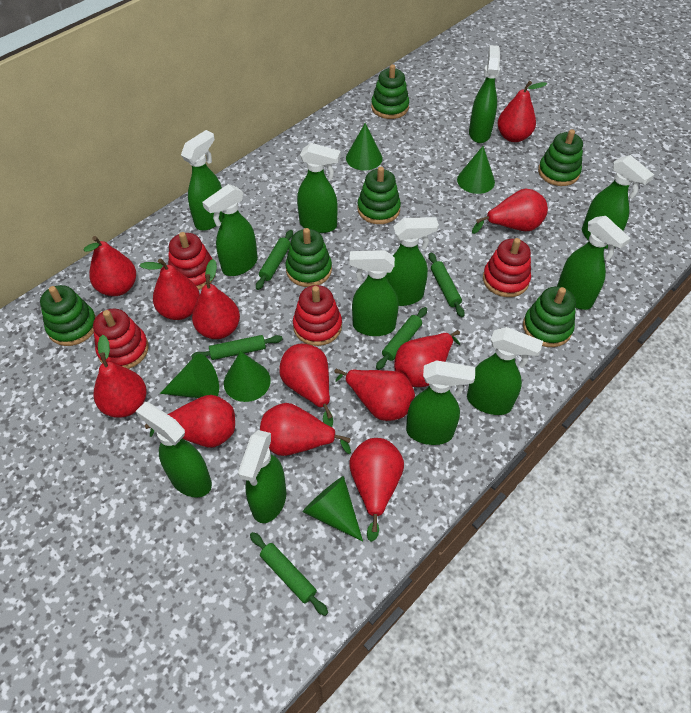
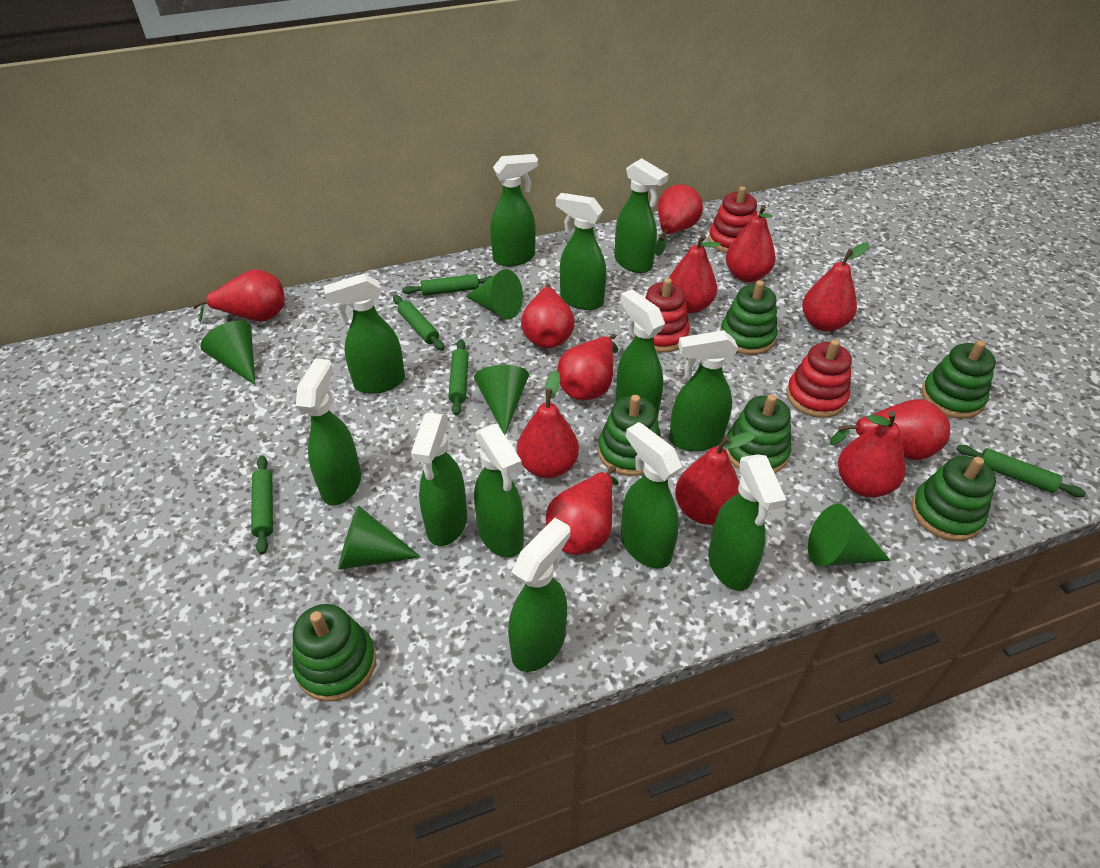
red stacking toy: [93,309,149,369] [168,232,216,290] [293,285,342,346] [483,238,531,297] = 4 -> [634,278,690,352] [708,186,758,253] [786,339,852,418] = 3

